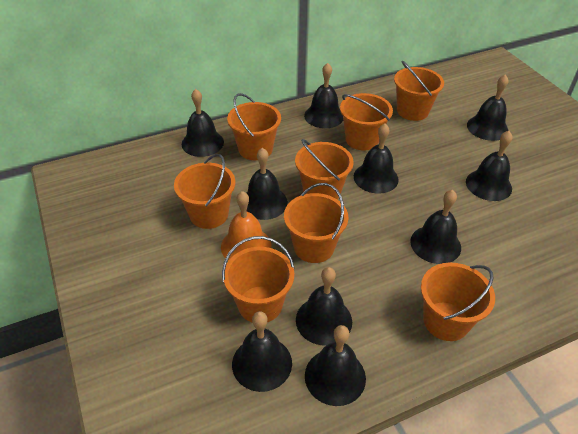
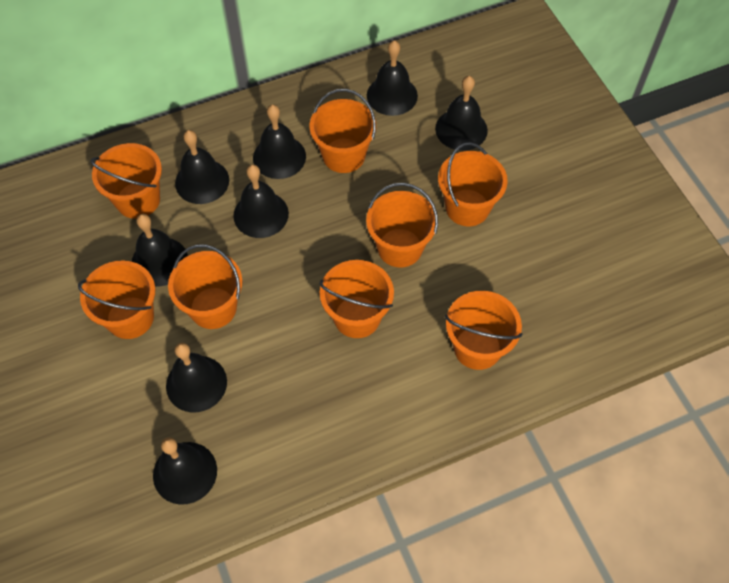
black bell: [182,89,224,157] [232,311,292,392] [246,148,288,220] [296,267,352,346] [304,63,343,128] [305,325,366,406] [354,124,399,194] [410,190,461,264] [466,131,512,201] [467,74,508,141] = 10 -> [132,214,188,287] [153,437,217,505] [166,342,227,412] [175,130,229,204] [233,164,289,238] [253,105,306,179] [367,40,418,116] [435,76,488,151] = 8
orange bell: [221,191,271,261] = 1 -> none = 0

